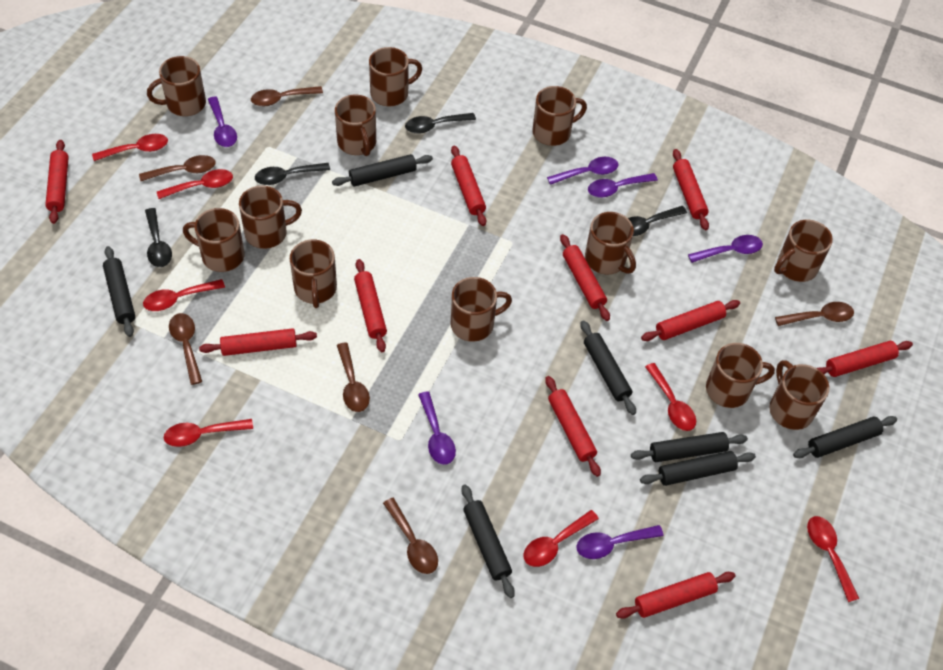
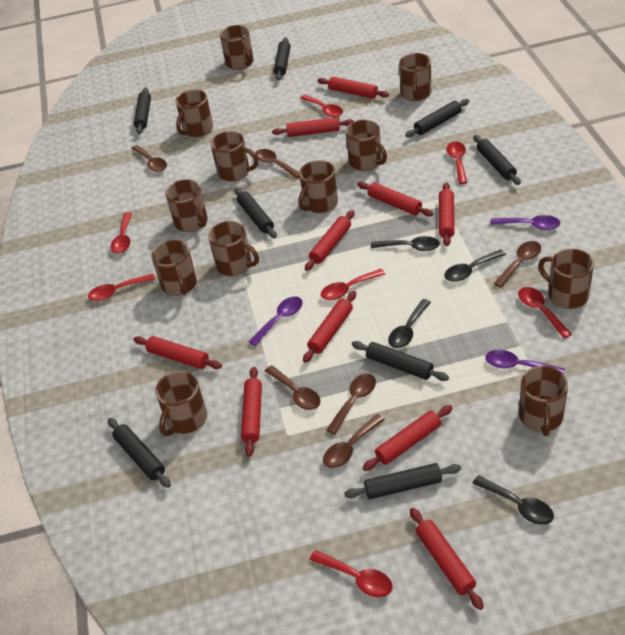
black rolling pin: [103,246,135,337] [332,154,433,187] [461,484,515,598] [580,320,636,415] [631,432,748,462] [640,451,756,486] [793,416,897,458] = 7 -> [108,418,171,488] [134,87,151,134] [234,187,277,238] [274,37,291,81] [344,463,461,499] [352,341,449,381] [405,99,469,137] [473,135,521,185] = 8
purple spoon: [208,97,237,147] [418,391,456,465] [547,157,618,185] [576,525,664,559] [588,173,658,198] [688,235,763,263] = 6 -> [248,296,303,346] [485,350,565,374] [490,215,560,230] = 3

